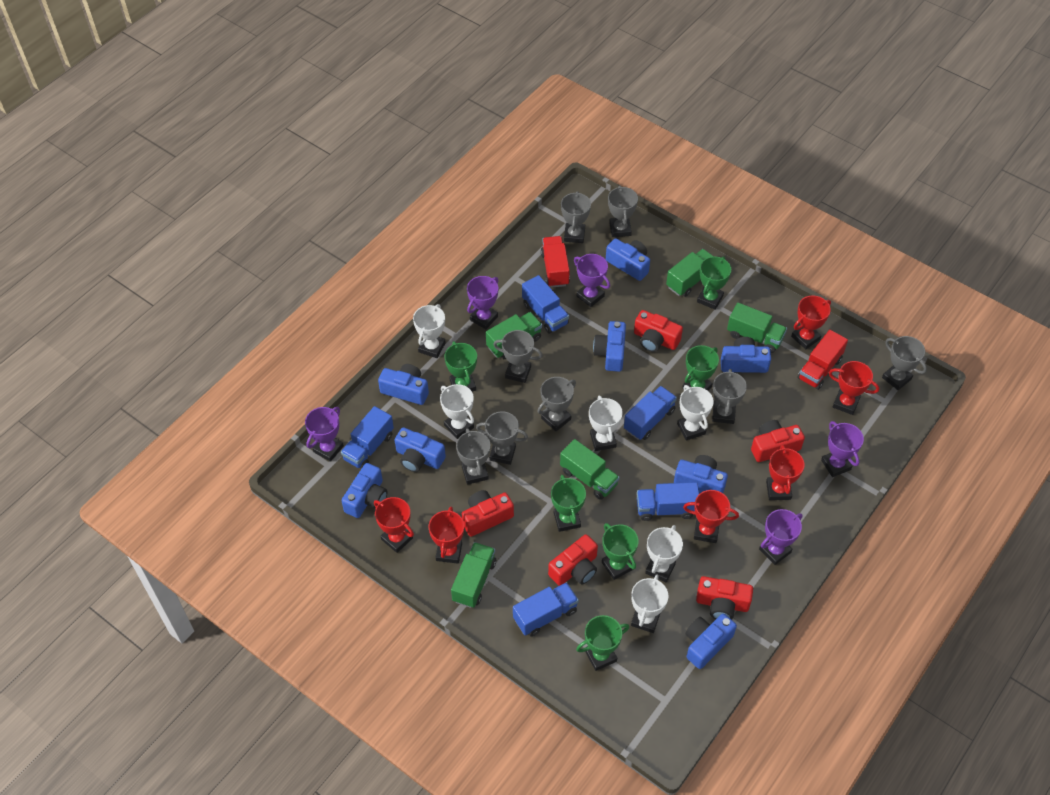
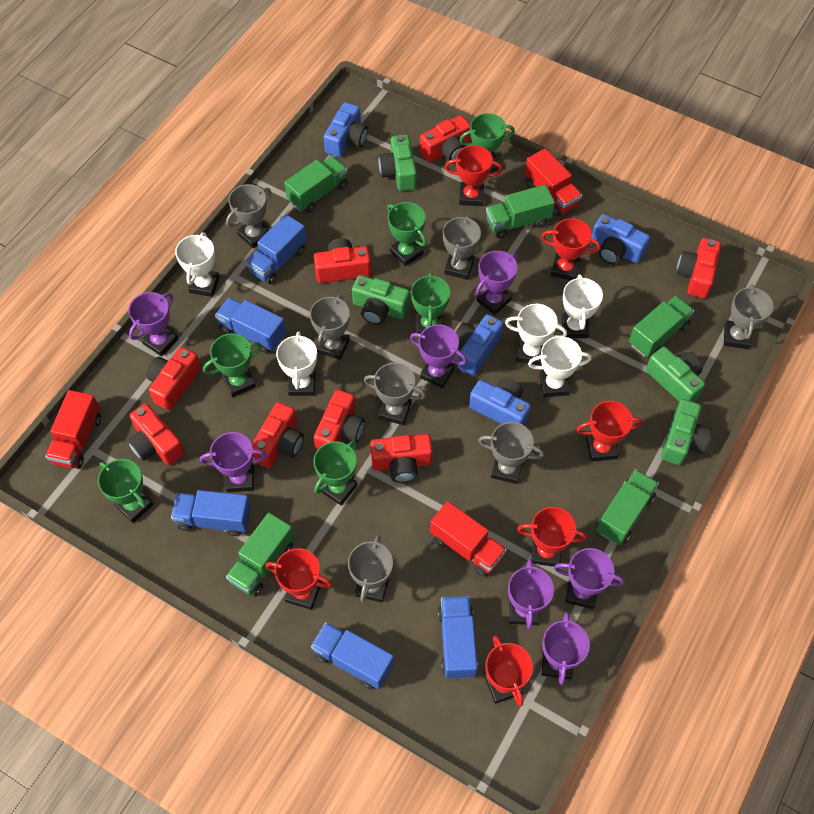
blue camera: [341,463,388,518] [378,364,429,405] [395,427,446,472] [593,321,626,372] [606,238,650,281] [674,455,728,493] [685,614,737,669] [721,337,771,373] = 8 -> [324,102,368,157] [456,314,503,376] [469,378,531,425] [592,214,650,264] = 4
green camera: none = 0 -> [352,275,410,325] [379,135,417,191] [646,346,705,402] [661,399,712,465] = 4
grey trophy: [456,428,490,485] [476,411,528,465] [493,330,543,383] [537,377,576,431] [561,191,591,243] [608,186,638,237] [712,369,747,424] [882,336,927,390] = 8 -> [226,184,272,249] [310,295,350,360] [348,535,393,602] [364,363,426,425] [443,215,481,280] [478,422,544,484] [724,284,774,349] = 7
purple trophy: [305,407,344,462] [467,276,498,329] [574,254,610,307] [759,509,803,565] [821,421,864,477] = 5 -> [128,292,178,356] [200,432,267,492] [410,324,467,388] [476,251,518,315] [508,559,554,629] [541,612,590,685] [554,548,625,609] = 7
red camera: [462,490,514,537] [548,534,598,586] [634,310,683,352] [696,576,753,620] [751,420,805,462] = 5 -> [127,403,185,465] [146,347,201,410] [252,402,304,468] [314,238,371,283] [314,390,365,450] [370,434,433,483] [420,115,470,162] [676,238,721,298] = 8
red truck: [541,236,570,287] [797,330,848,390] = 2 -> [45,390,101,469] [430,501,507,577] [525,148,582,216] = 3
white trophy: [413,304,446,358] [440,384,474,439] [589,395,623,451] [631,575,668,633] [645,525,683,583] [677,385,714,441] = 6 -> [175,232,220,297] [276,331,317,396] [505,304,567,366] [528,336,591,397] [561,274,603,338] = 5

